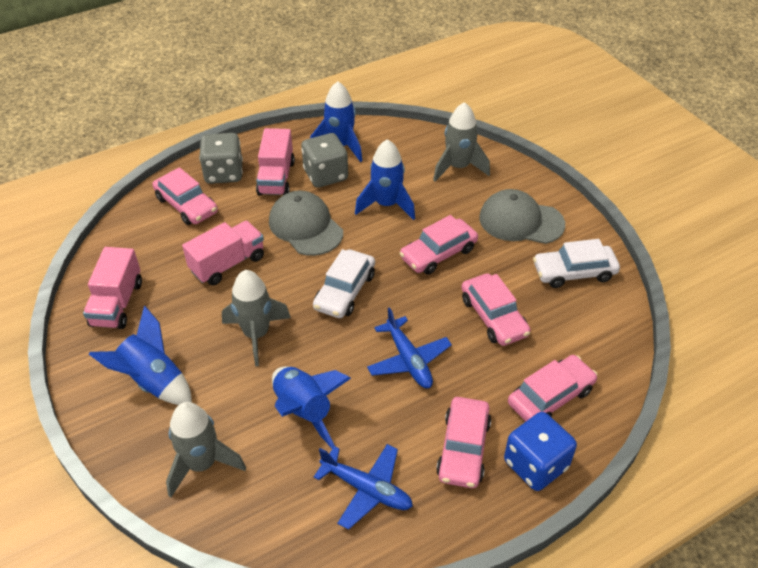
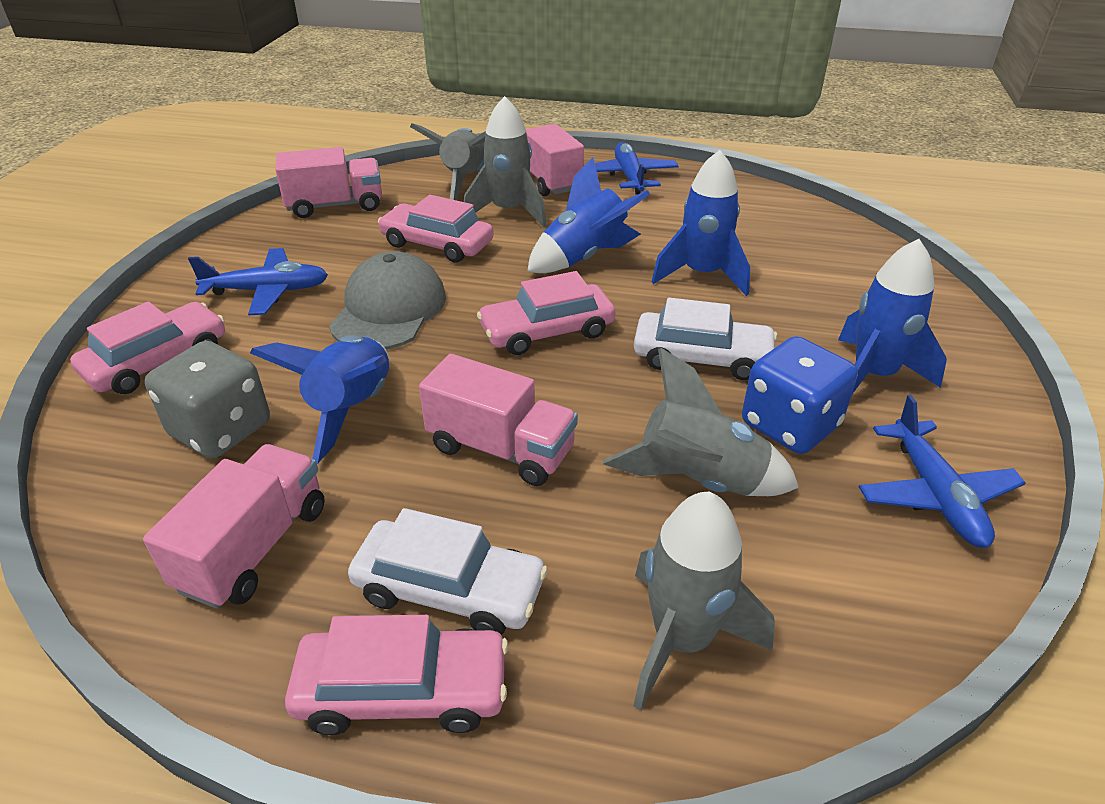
blue plane: [314,444,413,530] [367,307,452,388] = 2 -> [188,248,328,315] [584,142,679,195] [859,395,1026,548] = 3
grey cap: [269,191,343,256] [479,189,565,244] = 2 -> [329,251,446,350] = 1
grey dice: [199,133,243,184] [301,133,348,188] = 2 -> [145,341,270,458] = 1
grey rocket: [166,402,246,498] [222,270,291,366] [433,102,490,181] = 3 -> [410,123,486,200] [464,96,547,227] [603,347,799,496] [634,491,775,711] = 4
pink car: [152,167,218,225] [399,215,478,275] [436,397,491,488] [461,273,531,346] [508,355,597,422] = 5 -> [70,301,225,394] [285,615,508,735] [378,195,494,263] [477,271,615,355] = 4
pink truck: [83,247,142,329] [182,221,264,285] [256,128,295,195] = 3 -> [143,444,325,609] [275,147,382,218] [419,354,578,486] [526,124,584,196] = 4

